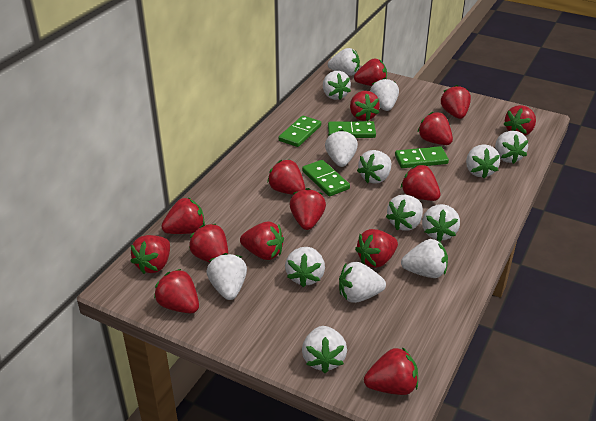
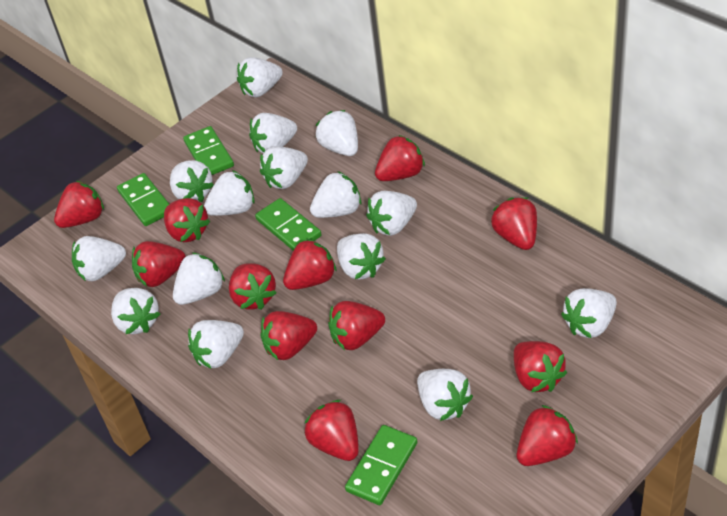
red strawberry: [131,235,170,274] [154,269,199,313] [161,197,205,234] [189,224,228,263] [240,221,284,260] [267,160,305,195] [290,188,326,230] [350,91,380,121] [354,59,387,86] [355,229,398,268] [364,347,418,395] [401,165,441,201] [418,112,453,145] [441,85,471,119] [503,105,536,136] = 15 -> [54,181,104,228] [132,241,186,287] [164,198,210,242] [229,264,277,310] [260,311,317,360] [283,239,337,290] [305,400,359,461] [328,301,385,350] [375,135,425,181] [491,197,537,250] [514,341,567,392] [517,405,578,466] = 12
white strawberry: [206,253,247,300] [285,247,325,287] [302,326,347,373] [323,71,351,100] [325,130,358,167] [328,48,360,76] [339,262,386,303] [357,150,391,184] [370,78,399,111] [386,195,423,231] [401,239,448,278] [422,204,460,241] [466,144,500,178] [495,131,528,164] = 14 -> [72,236,126,281] [111,288,160,334] [170,160,214,202] [173,252,225,305] [188,320,244,369] [204,170,255,216] [237,57,283,97] [249,113,297,154] [260,146,308,189] [310,171,361,218] [316,110,358,156] [337,233,386,280] [366,191,417,236] [417,369,473,421] [561,288,617,338] = 15

